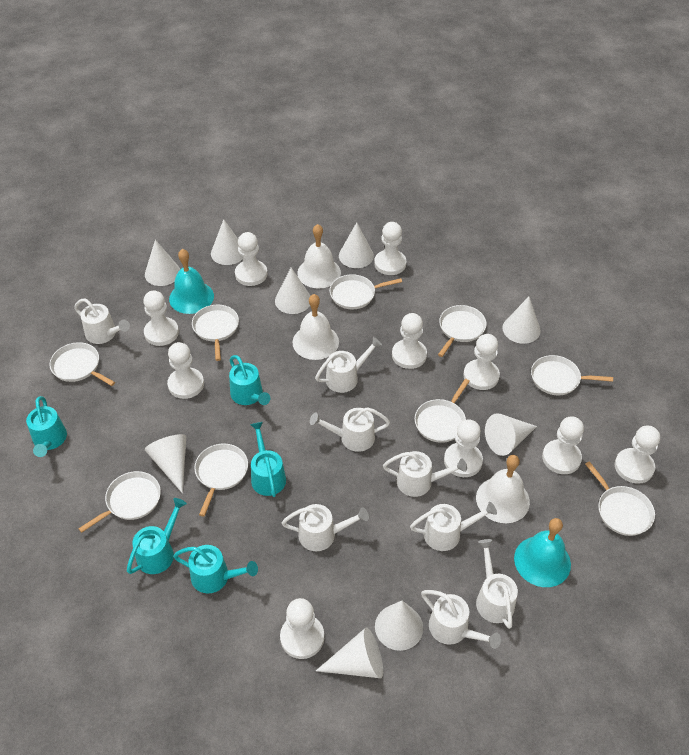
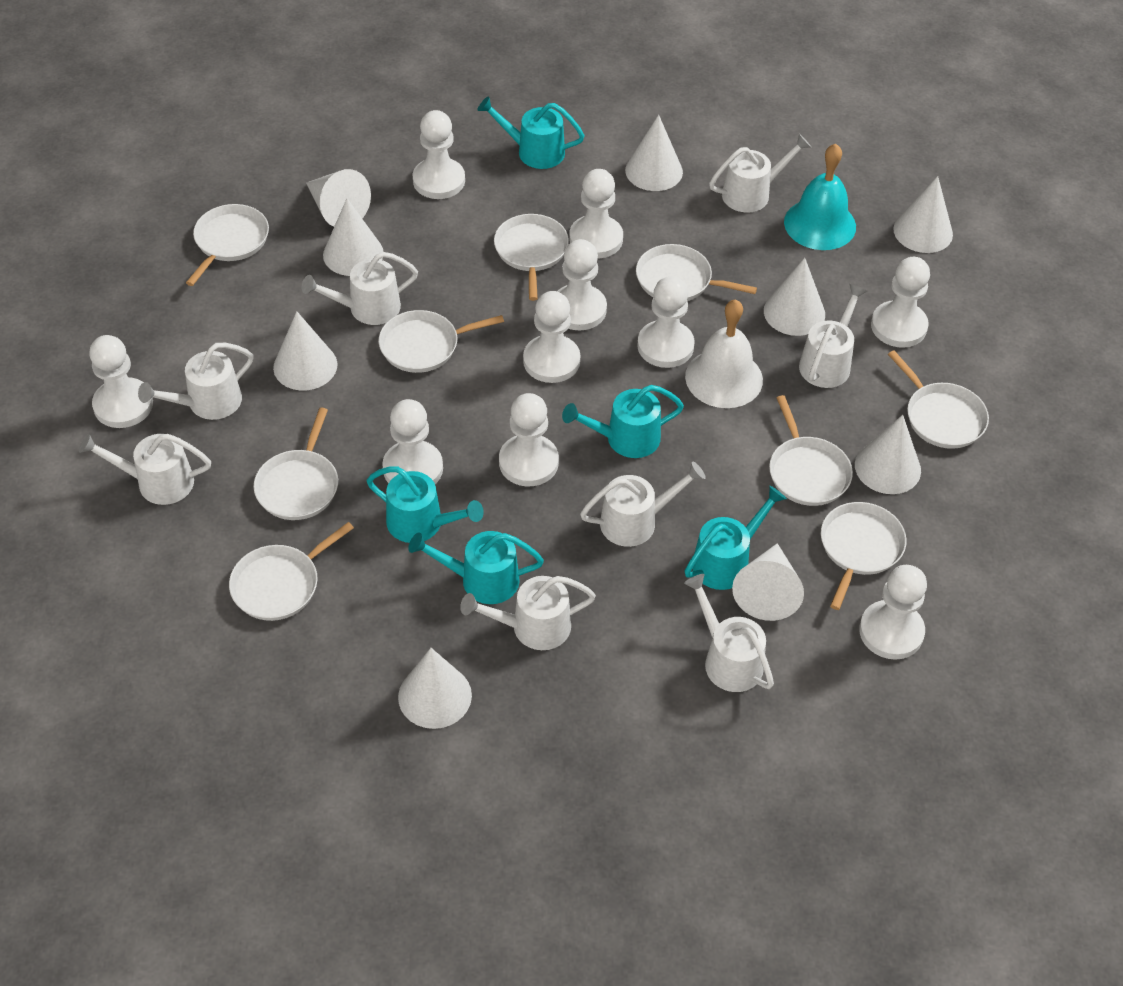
turquoise bell: [169,249,214,314] [514,518,571,587] = 2 -> [784,143,856,250] = 1
white bell: [292,294,339,360] [297,224,341,289] [476,455,530,523] = 3 -> [685,299,763,408] = 1

